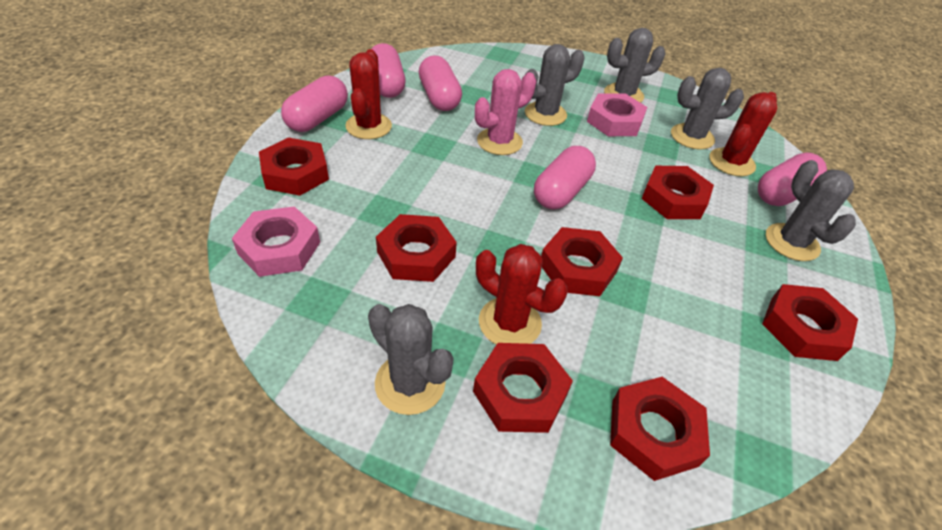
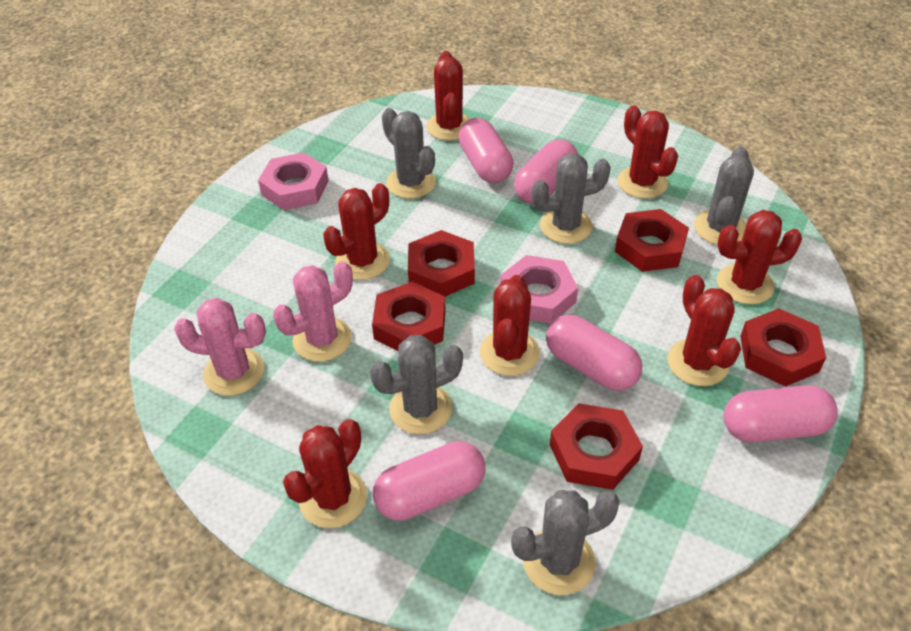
pink cactus: [475,69,536,155] = 1 -> [174,298,266,396] [273,261,353,362] = 2
red cactus: [345,49,392,139] [476,244,568,345] [709,92,777,176] = 3 -> [283,419,367,528] [323,183,390,280] [426,51,470,140] [480,275,540,376] [618,105,678,199] [667,275,741,386] [717,210,802,304] = 7
red nut: [259,137,329,196] [376,214,457,282] [473,343,573,433] [541,227,623,296] [610,377,710,481] [642,166,714,219] [762,284,858,361] = 7 -> [372,281,446,351] [408,230,475,297] [550,403,643,490] [615,209,689,272] [740,308,826,387] = 5

